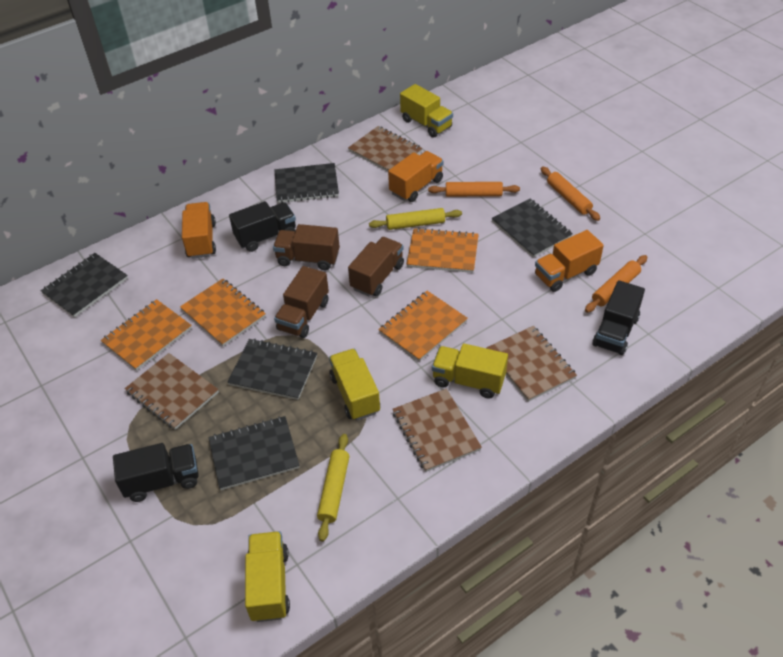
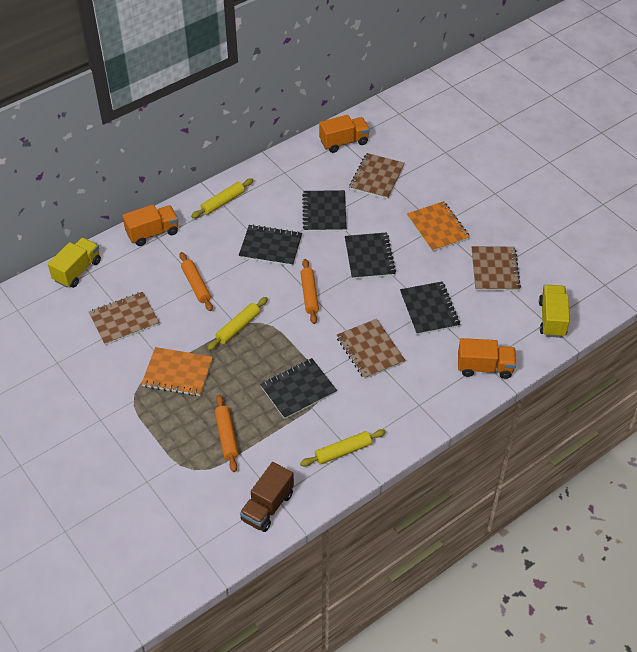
black truck: [113,443,199,502] [229,201,296,252] [592,280,645,355] = 3 -> none = 0
brown truck: [273,224,340,270] [274,266,329,338] [348,237,404,296] = 3 -> [240,462,294,532] = 1
orange notebook: [101,299,192,371] [180,279,266,346] [378,291,468,361] [407,228,479,273] = 4 -> [141,347,213,396] [407,201,470,252] = 2
yellow rolling pin: [317,434,349,542] [369,208,462,230] = 2 -> [191,178,253,218] [207,297,268,350] [300,429,386,466] = 3
yellow truck: [245,531,290,622] [329,349,380,420] [400,84,453,137] [432,343,508,398] = 4 -> [48,238,101,288] [539,285,570,338] = 2

